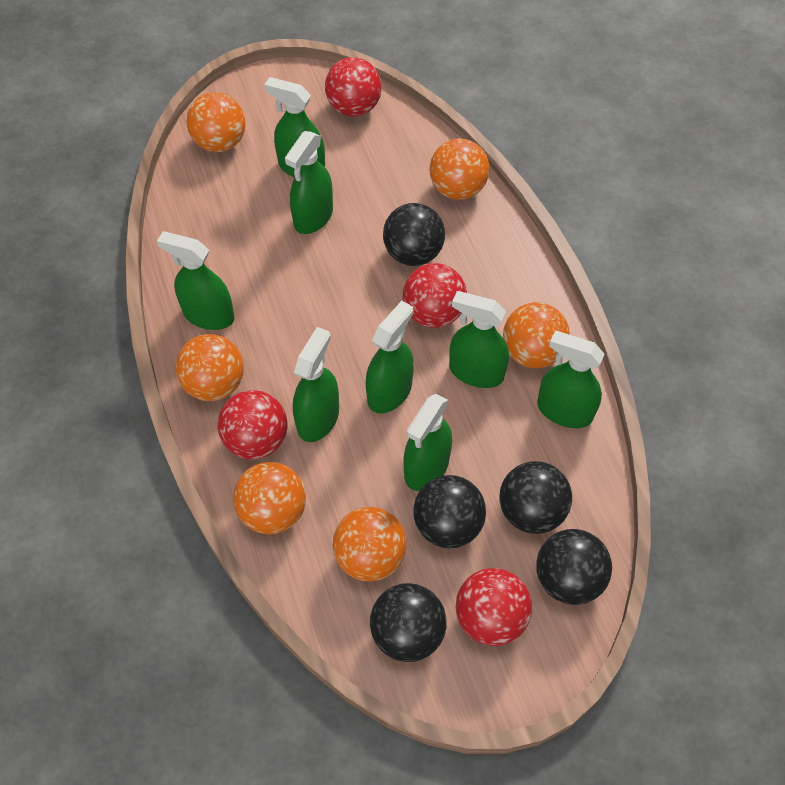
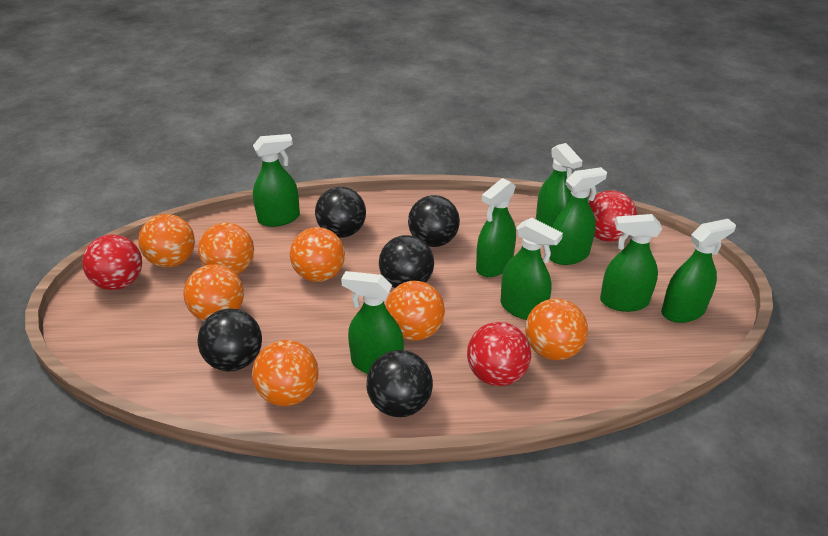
orange ball: [176,334,244,401] [186,92,246,152] [233,462,306,535] [333,507,407,581] [429,139,489,200] [503,302,570,369] = 6 -> [138,214,195,267] [183,264,244,321] [198,223,254,275] [252,340,319,406] [290,227,345,282] [385,281,445,341] [525,298,588,360] = 7
red ball: [217,390,288,460] [325,57,382,117] [403,263,467,328] [456,568,532,646] = 4 -> [82,235,142,290] [467,322,531,386] [589,190,637,242] = 3

